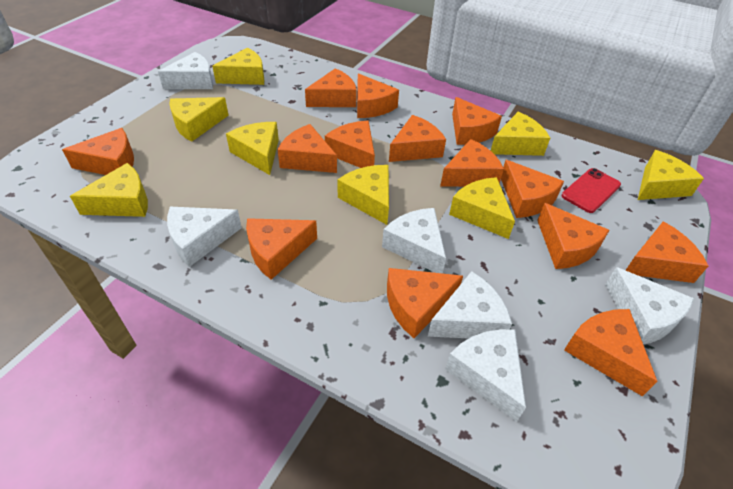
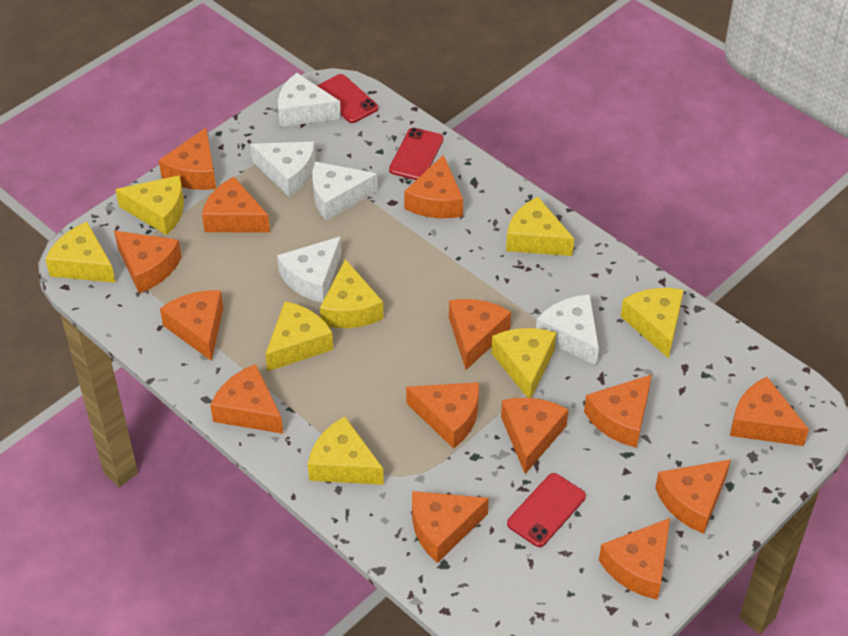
red phone: [562,168,621,213] = 1 -> [317,74,378,123] [389,128,444,180] [507,473,586,547] = 3
white cheese: [158,52,213,89] [167,207,242,267] [382,208,446,273] [428,271,512,339] [445,329,526,422] [605,267,694,344] = 6 -> [250,141,315,197] [277,236,342,303] [278,73,341,127] [312,162,378,221] [536,294,599,365] = 5

